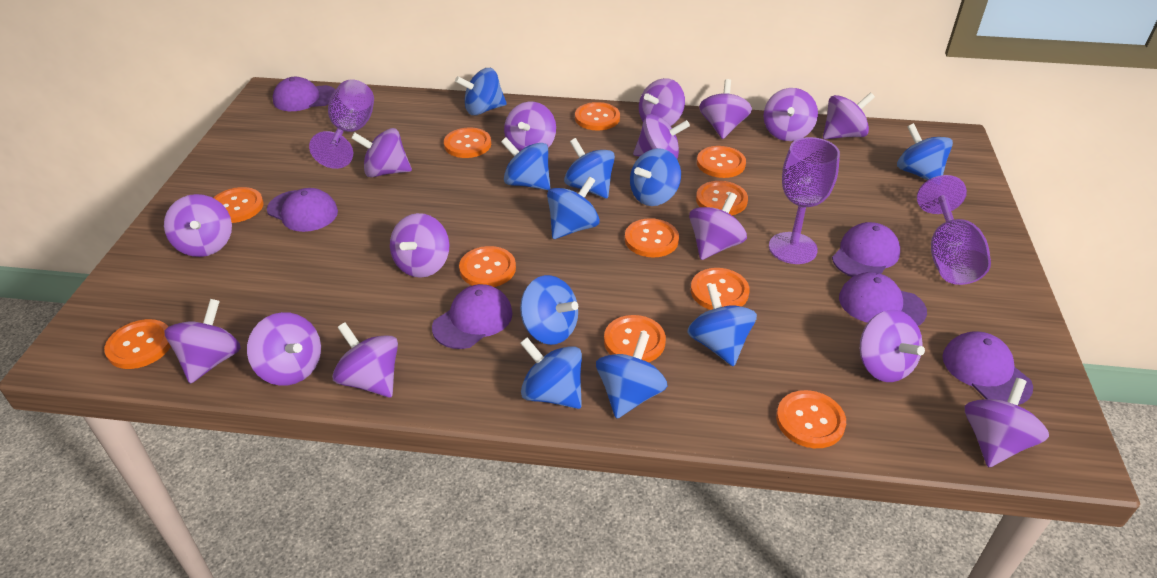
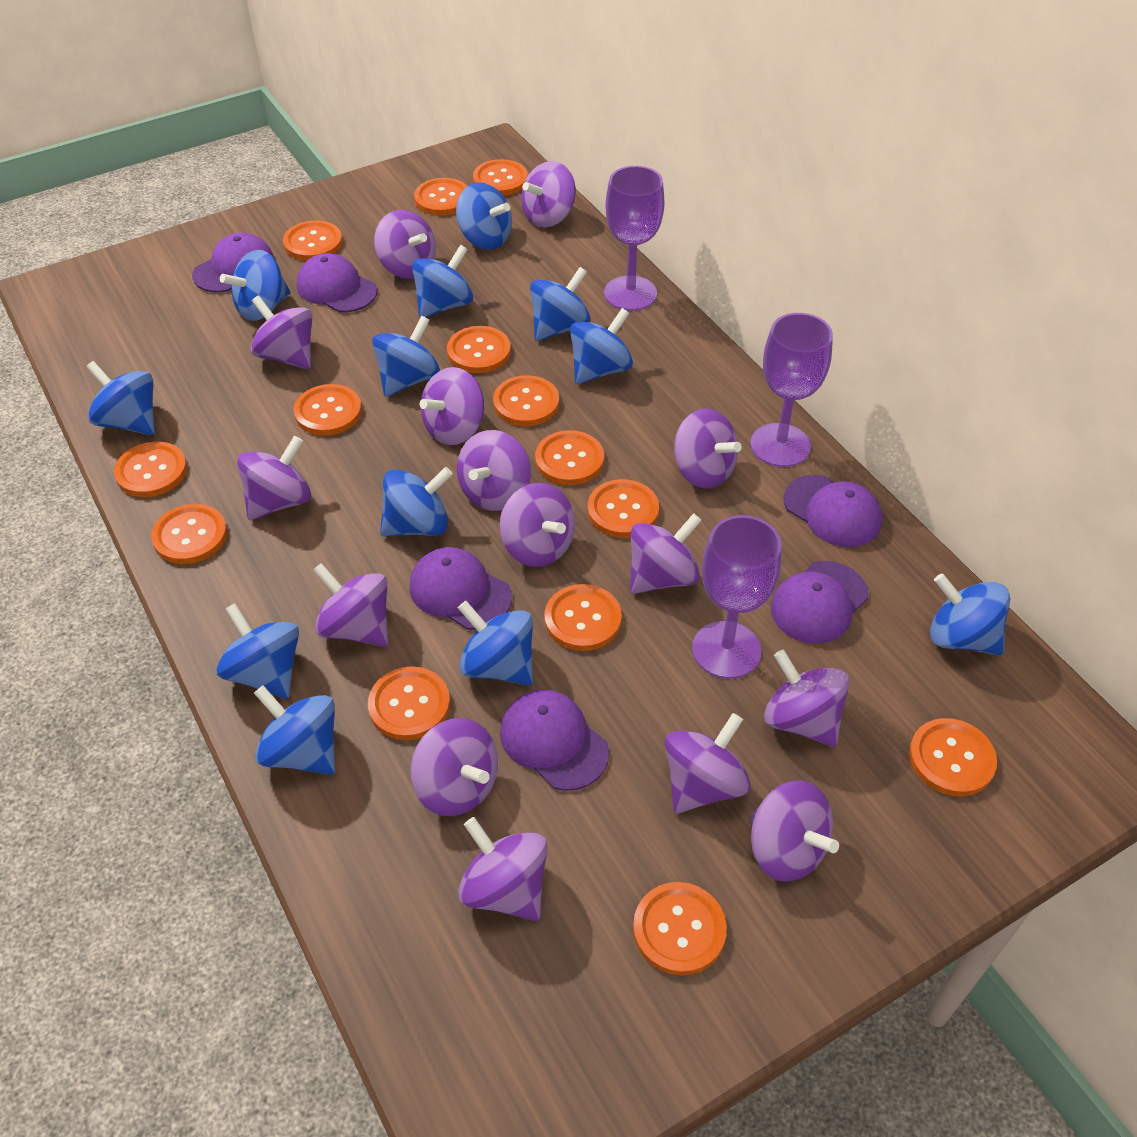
blue spinning top: [455,68,507,115] [501,137,551,190] [520,275,578,345] [520,337,582,409] [547,176,600,239] [564,138,615,199] [596,332,668,419] [630,148,681,206] [687,284,757,367] [897,123,953,180] = 10 -> [86,361,155,435] [216,603,299,699] [220,250,291,321] [254,685,335,775] [372,316,440,397] [380,467,453,537] [412,245,473,318] [456,182,512,250] [458,601,533,686] [530,267,591,341] [570,308,633,384] [930,573,1010,655] = 12
orange button: [104,319,171,369] [213,187,264,223] [444,127,491,158] [459,246,516,287] [575,102,620,131] [604,315,666,362] [625,218,679,258] [691,268,750,310] [696,181,748,215] [697,146,746,178] [776,390,846,448] = 11 -> [114,442,187,497] [151,504,227,564] [283,221,342,261] [294,384,362,436] [368,667,450,740] [414,178,467,216] [447,326,511,373] [473,159,528,196] [493,375,559,426] [535,430,604,485] [544,584,622,651] [588,479,659,538] [633,882,727,975] [909,718,997,796] = 14

